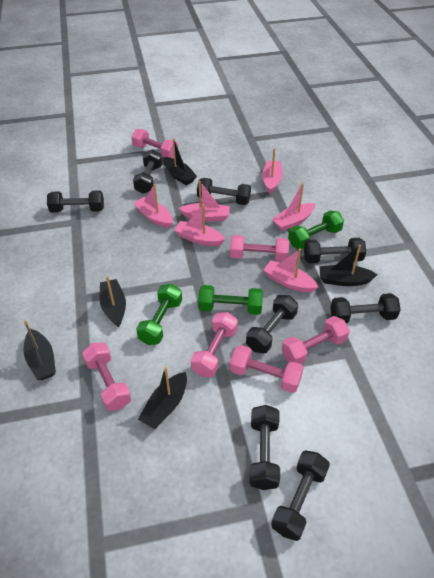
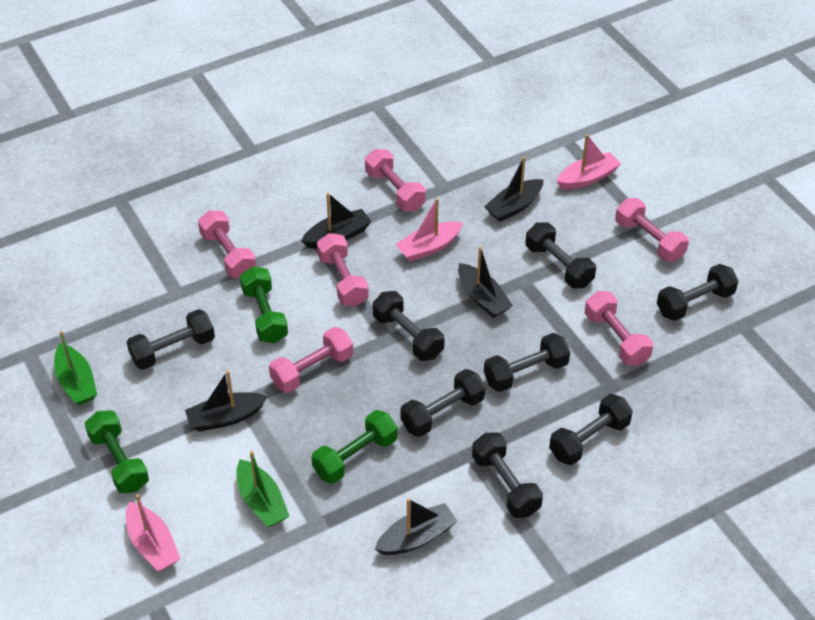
green boat: none = 0 -> [54,331,97,405] [237,451,289,527] = 2
pink boat: [134,184,173,228] [174,204,226,246] [179,181,230,222] [262,148,283,194] [263,248,318,293] [272,183,315,231] = 6 -> [126,494,180,571] [395,198,463,262] [556,134,621,189] = 3

